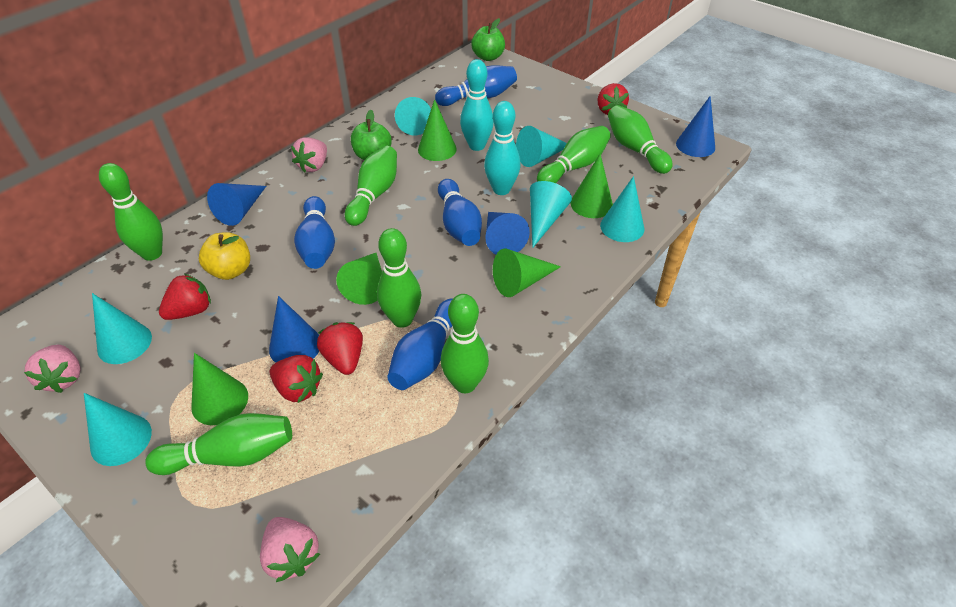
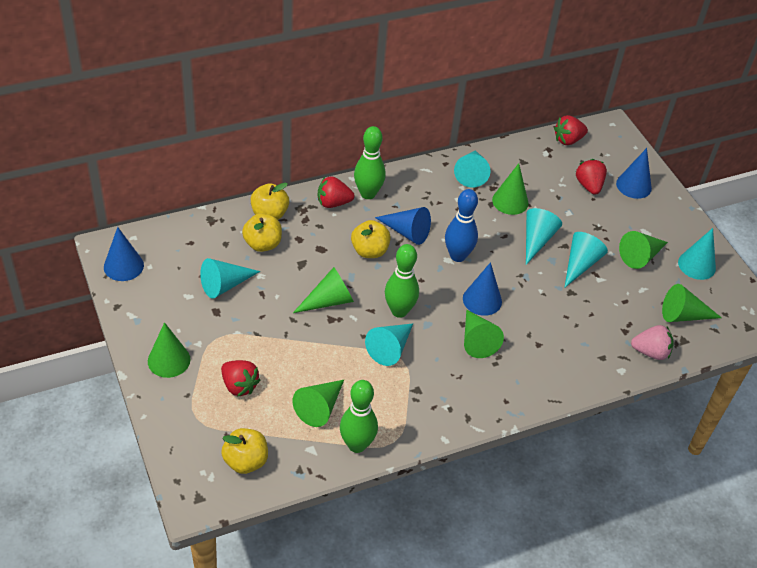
blue bowling pin: [294,196,335,269] [387,298,453,390] [435,65,517,106] [438,179,482,246] = 4 -> [445,189,478,262] = 1
green apple: [351,110,391,160] [471,18,505,61] = 2 -> none = 0
green bowling pin: [99,163,163,261] [145,413,292,475] [345,146,397,226] [377,228,421,328] [441,294,489,393] [537,126,611,183] [608,105,673,174] = 7 -> [340,380,378,453] [354,126,386,199] [385,244,419,318] = 3
green cone: [191,353,248,425] [336,253,382,305] [418,99,457,161] [493,249,561,297] [571,154,613,218] = 5 -> [148,322,190,378] [293,267,354,313] [293,380,344,427] [464,310,504,358] [492,163,528,215] [619,231,668,269] [662,284,722,322] = 7
pink strawberry: [24,345,81,393] [260,517,320,582] [291,137,327,173] = 3 -> [631,325,674,360] = 1
turquoise bowling pin: [460,59,494,151] [484,101,521,195] = 2 -> none = 0
yellow apple: [199,232,250,280] = 1 -> [221,428,268,474] [242,213,282,252] [251,183,289,220] [351,220,391,258] = 4

